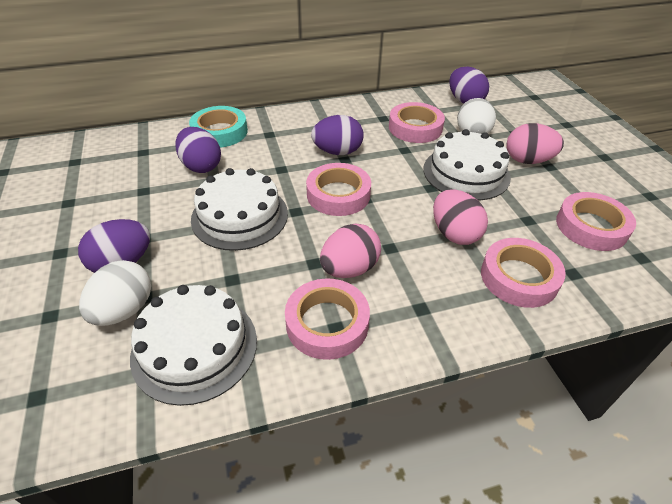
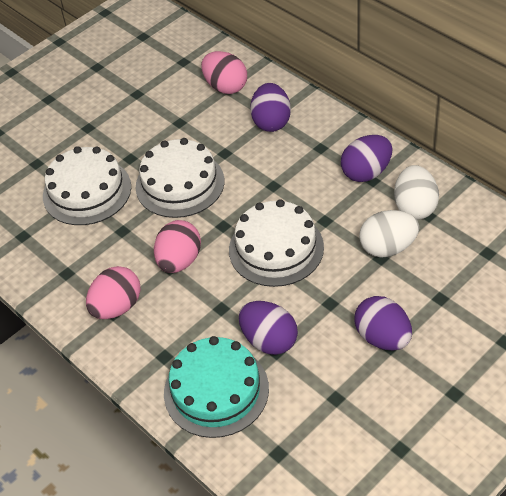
pink tape: [285,278,370,360] [306,163,371,216] [389,102,445,143] [481,238,566,308] [556,192,636,251] = 5 -> none = 0
turquoise cake: none = 0 -> [164,336,269,438] = 1
turquoise tape: [189,106,248,148] = 1 -> none = 0

